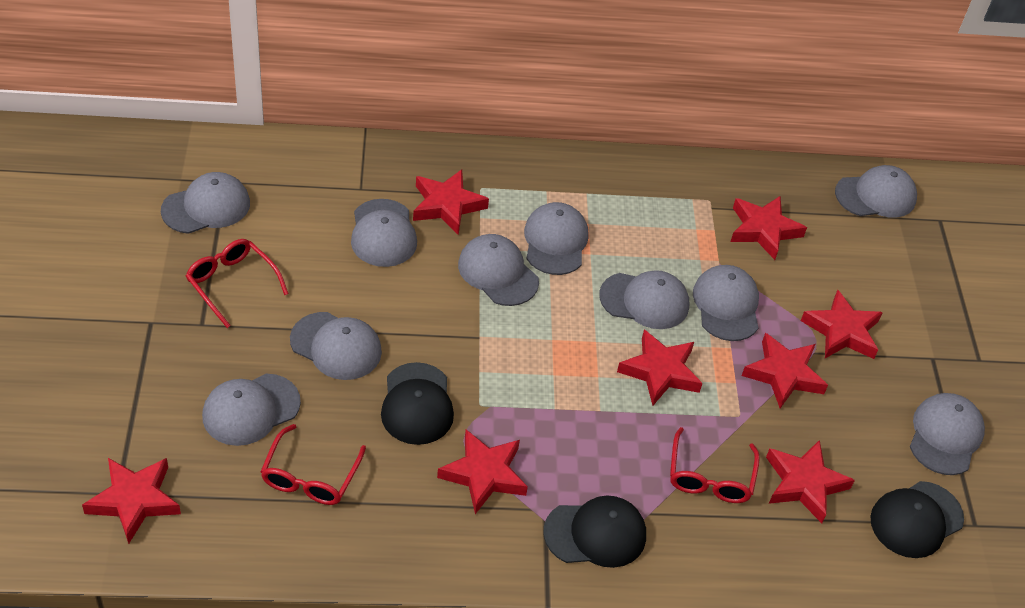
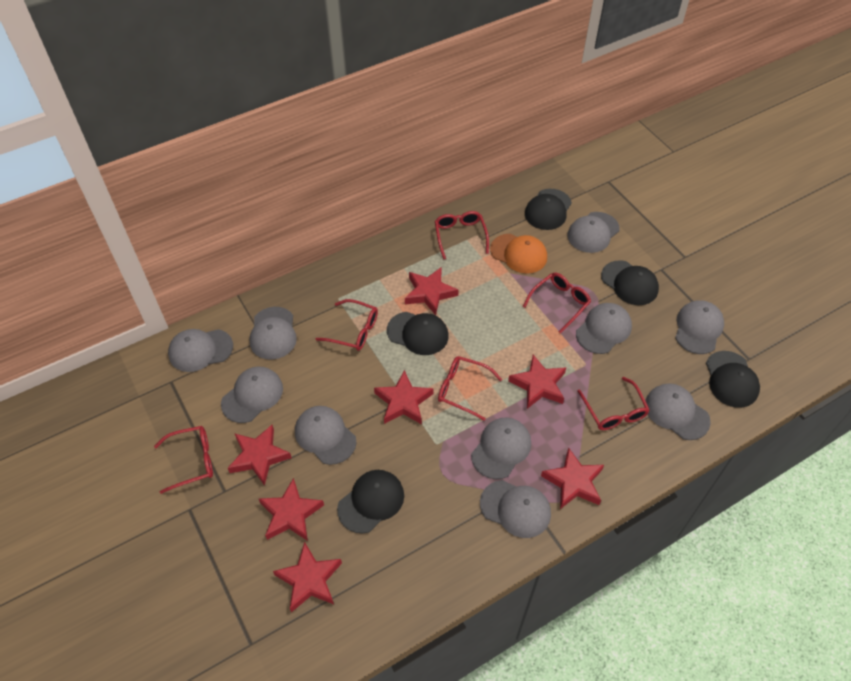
black cap: [381,362,454,445] [543,495,646,568] [870,481,964,558] = 3 -> [337,470,404,534] [387,312,449,355] [525,189,572,230] [601,260,659,305] [706,351,760,408] = 5
orange cap: none = 0 -> [490,234,547,274] = 1
red glasses: [186,239,289,328] [260,424,366,505] [670,427,760,503] = 3 -> [154,426,213,494] [316,299,378,351] [435,211,489,260] [438,356,502,421] [523,273,591,334] [577,377,650,430] = 6
red star: [82,458,181,544] [413,169,489,235] [437,430,528,514] [617,330,702,406] [731,196,807,260] [742,333,828,408] [766,440,855,523] [801,290,883,359] = 8 -> [228,425,292,486] [259,478,324,541] [273,542,342,612] [374,370,434,424] [405,267,459,315] [508,355,566,409] [541,448,604,509] = 7

